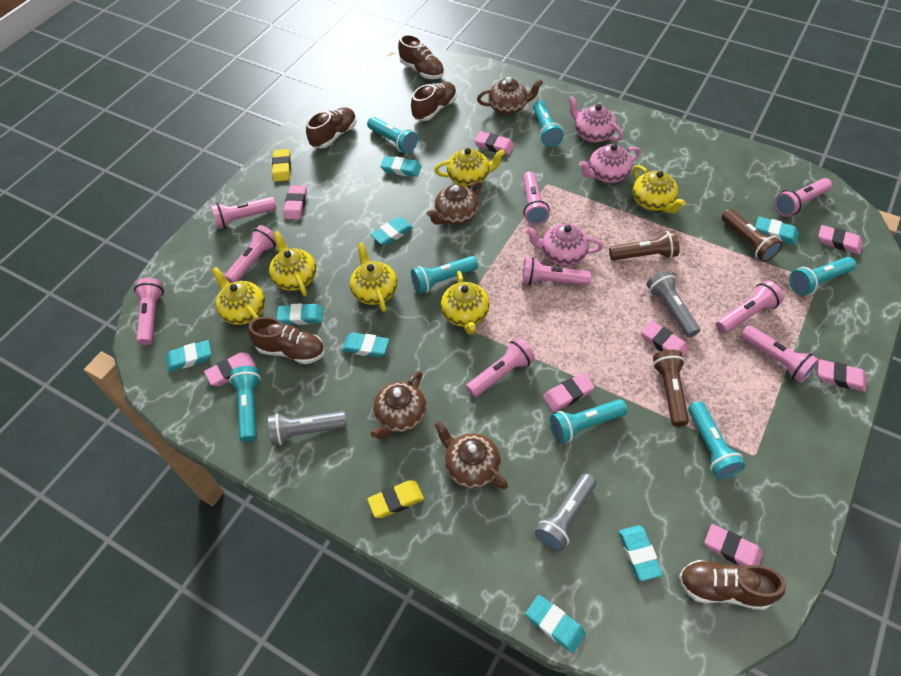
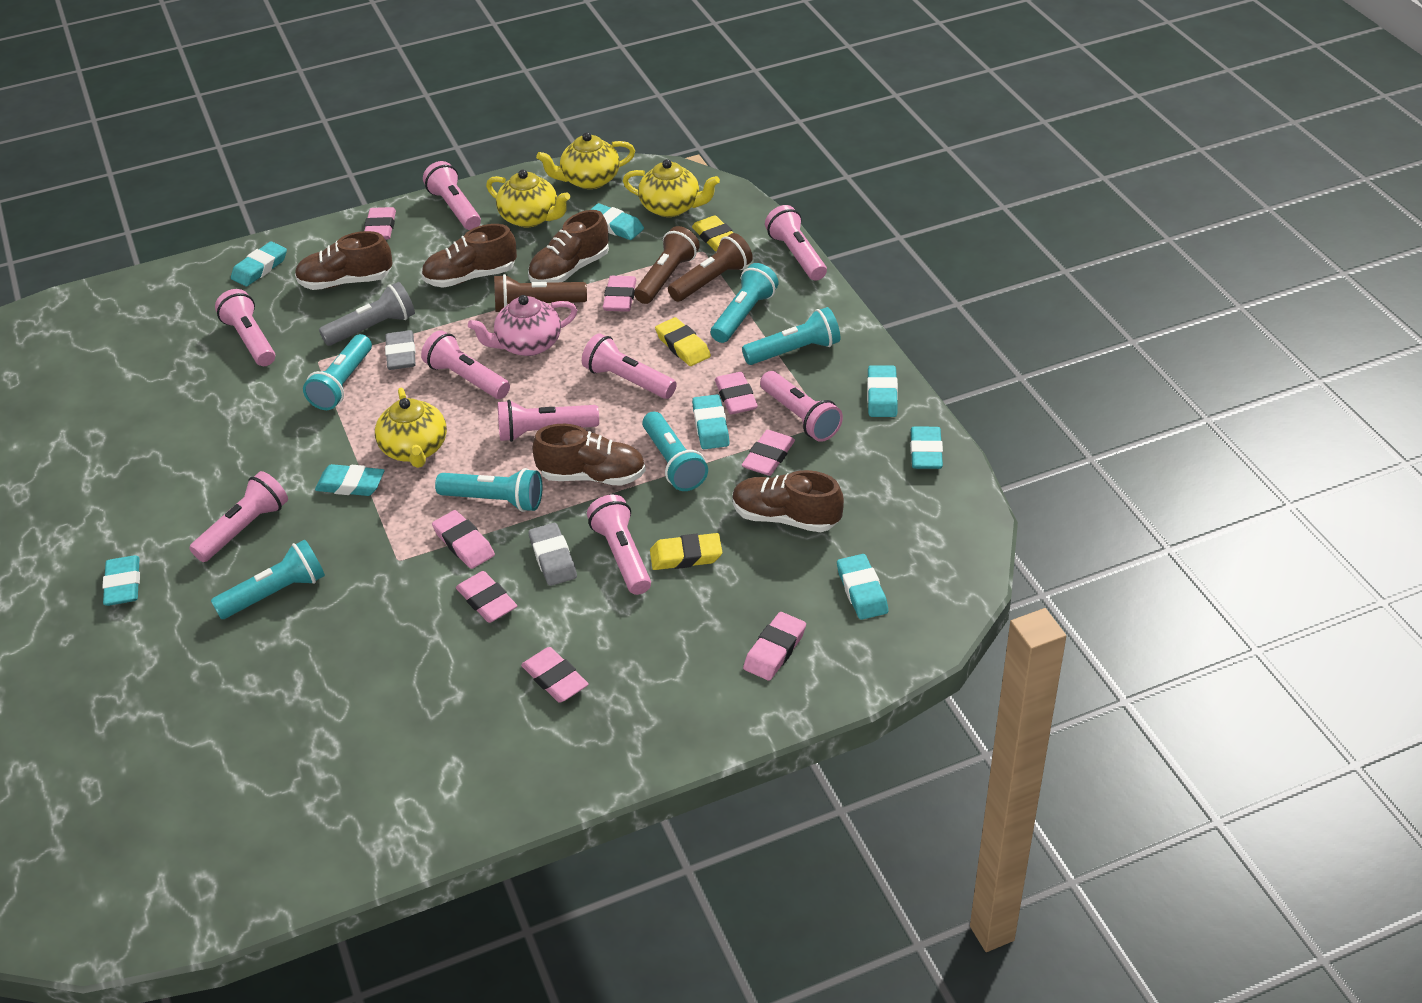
brown teapot: [371,371,427,440] [427,181,482,225] [434,421,508,489] [477,77,543,115] = 4 -> none = 0
grey eraser: none = 0 -> [385,330,416,370] [529,523,577,586] = 2
grey flashlight: [268,411,347,445] [535,473,596,552] [647,271,700,338] = 3 -> [319,282,415,346] = 1
pink teapot: [525,224,603,266] [568,96,623,143] [579,144,641,183] = 3 -> [468,295,577,356] = 1
turquoise flashlight: [229,366,261,442] [367,117,418,154] [411,256,478,294] [533,100,564,147] [550,399,627,443] [688,401,746,479] [789,257,856,296] = 7 -> [211,539,325,619] [303,334,372,410] [435,468,543,512] [642,412,708,491] [711,263,779,343] [742,307,840,365] = 6
yellow eraser: [272,149,291,182] [367,480,424,518] = 2 -> [650,533,722,570] [655,317,711,366] [692,215,733,252] = 3
yellow teapot: [212,267,265,325] [269,231,316,296] [350,242,397,312] [434,148,505,187] [441,271,490,335] [633,165,685,213] = 6 -> [375,388,447,468] [486,170,570,227] [536,132,635,189] [623,159,720,217] = 4

